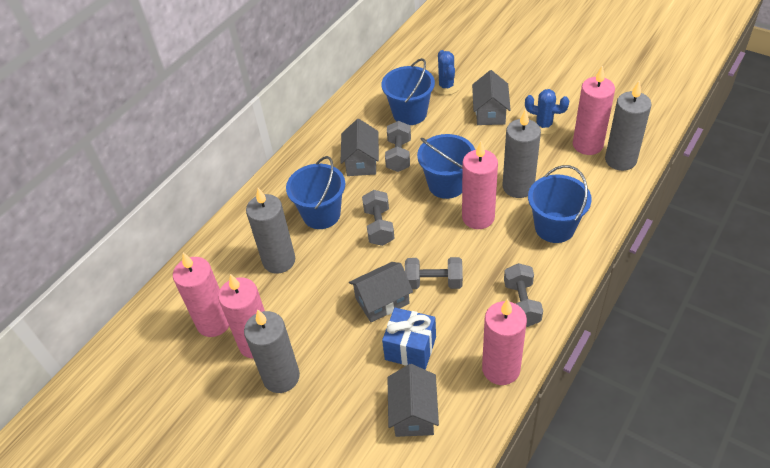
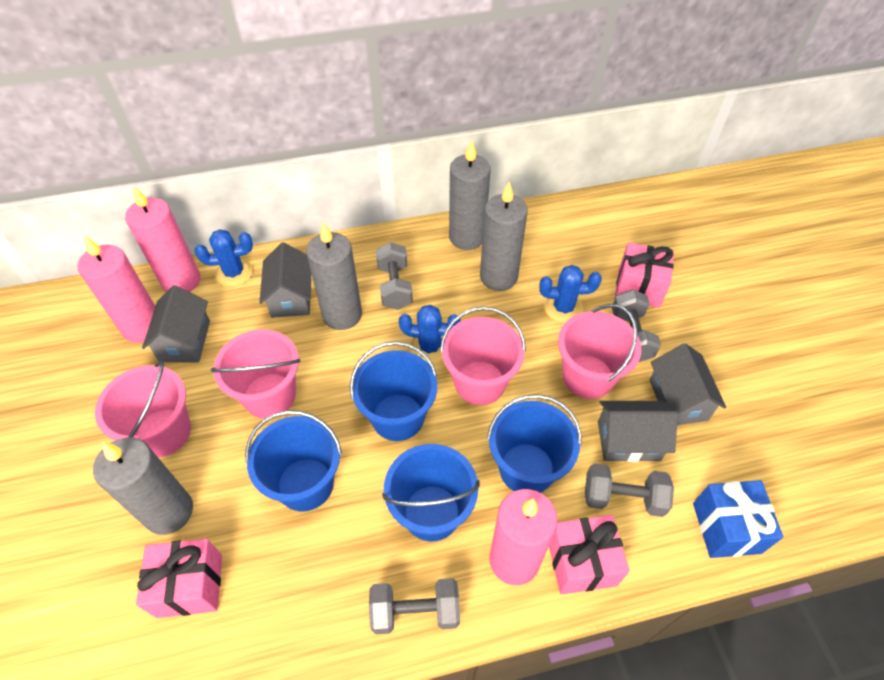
blue cactus: [434,50,460,95] [525,89,569,135] = 2 -> [195,229,253,287] [399,305,461,364] [539,265,602,323] = 3
pink bucket: none = 0 -> [95,361,191,457] [211,329,301,419] [440,306,526,405] [558,304,641,399] = 4
pink candle: [173,253,229,337] [218,274,265,359] [462,141,498,229] [482,299,527,385] [573,66,615,155] = 5 -> [77,235,155,343] [125,186,200,292] [489,489,558,585] = 3
pink gift: none = 0 -> [136,539,222,618] [549,515,630,594] [615,243,674,308] = 3

